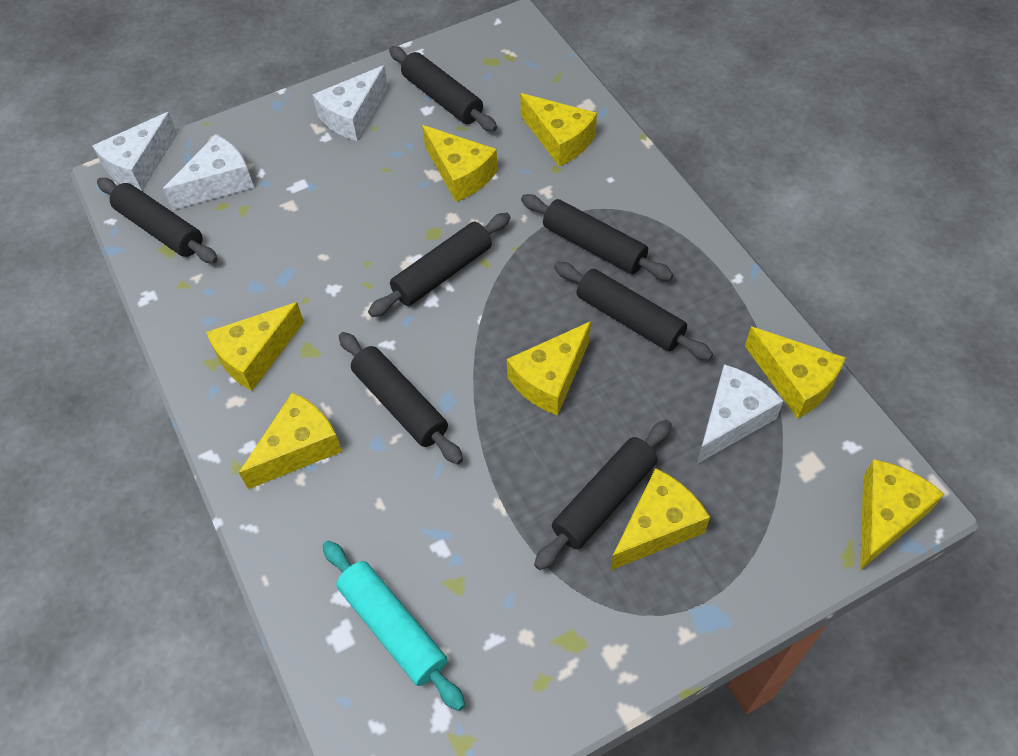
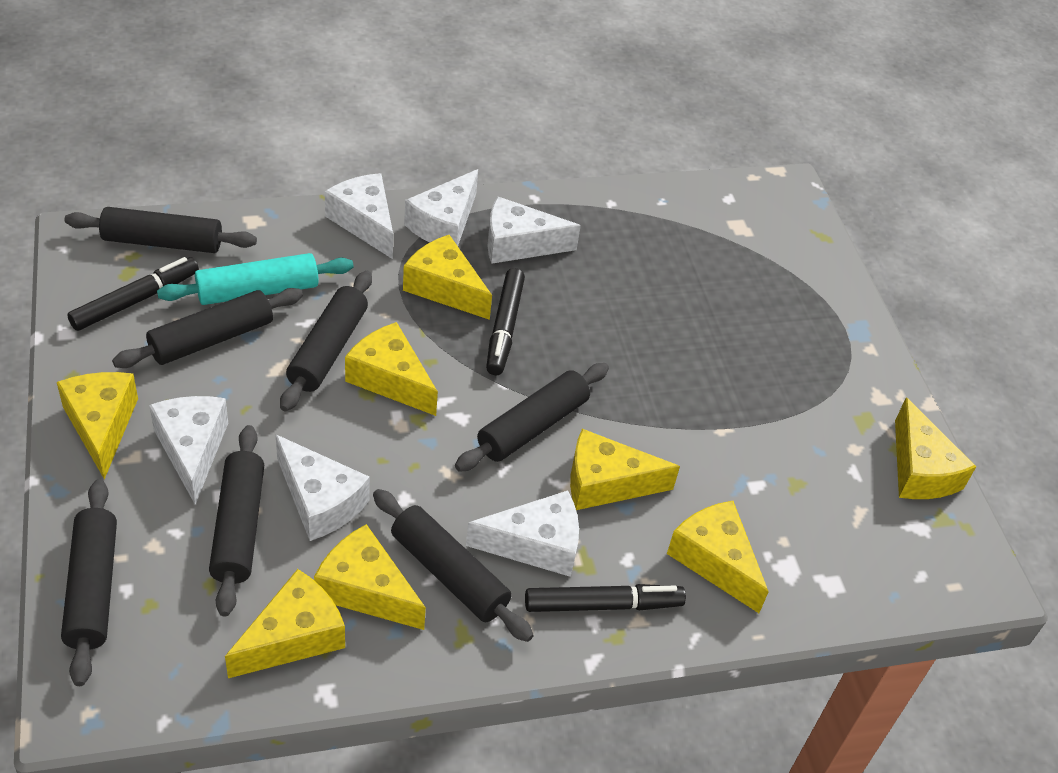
black marker: none = 0 -> [67,257,199,331] [486,268,525,375] [525,584,686,612] = 3
white cheese: [92,112,178,191] [163,135,254,210] [313,65,388,141] [697,364,784,464] = 4 -> [149,396,228,505] [275,434,370,541] [325,173,393,259] [404,169,478,246] [466,491,579,577] [488,196,581,264] = 6

